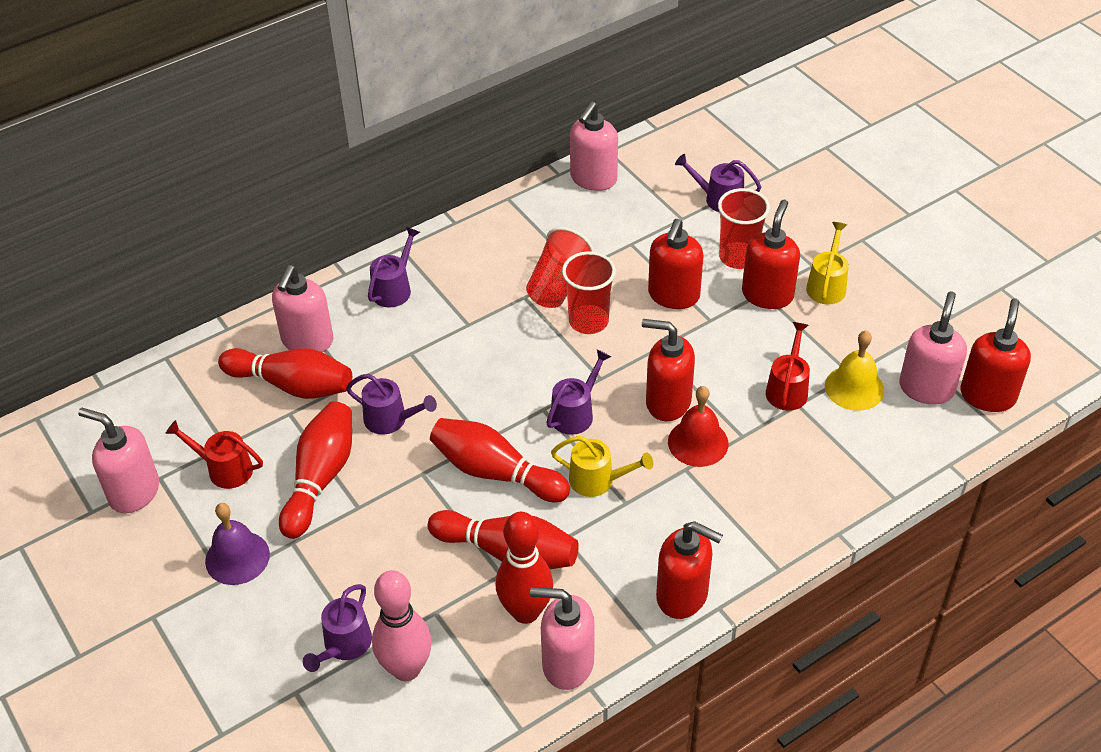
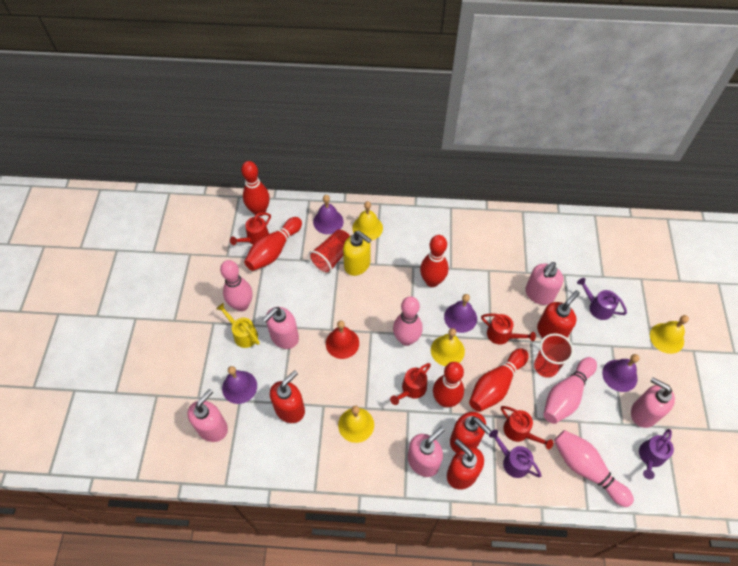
pink bowling pin: [372,570,432,681] = 1 -> [220,260,252,311] [393,296,423,346] [543,357,597,424] [554,430,634,507] = 4
purple bell: [205,503,270,585] = 1 -> [222,366,257,404] [313,195,344,234] [444,294,477,333] [602,354,639,392] = 4
purple watering can: [303,584,372,672] [346,374,437,435] [368,227,420,307] [546,350,611,435] [675,154,761,212] = 5 -> [489,430,542,478] [577,278,627,320] [639,429,674,479] = 3
red cup: [526,227,593,308] [562,251,616,334] [718,188,770,269] = 3 -> [308,229,350,274] [534,333,574,378] = 2
red soap dispenser: [642,319,695,421] [648,219,703,309] [656,521,723,619] [742,200,800,309] [960,299,1031,412] = 5 -> [270,370,305,423] [447,439,484,490] [450,412,491,453] [537,290,580,338] = 4
red watering can: [165,420,263,489] [766,322,810,411] = 2 -> [230,213,271,245] [390,363,431,405] [481,314,536,345] [501,406,553,449] = 4
yellow bell: [825,330,884,411] = 1 -> [338,406,374,443] [352,201,383,240] [431,328,465,366] [650,315,689,354] = 4
yellow soap dispenser: none = 0 -> [343,231,371,276] = 1
yellow watering can: [551,436,653,497] [806,222,849,304] = 2 -> [216,303,260,348] = 1

